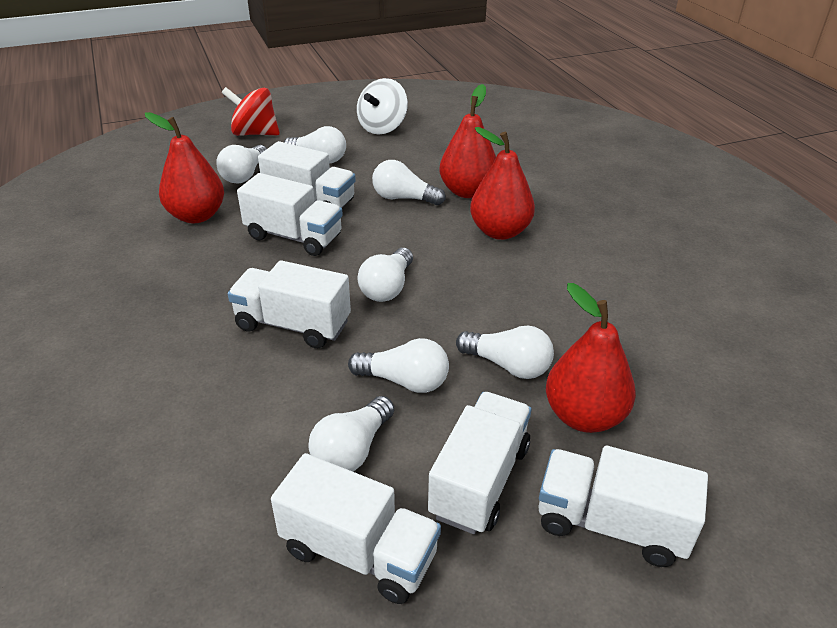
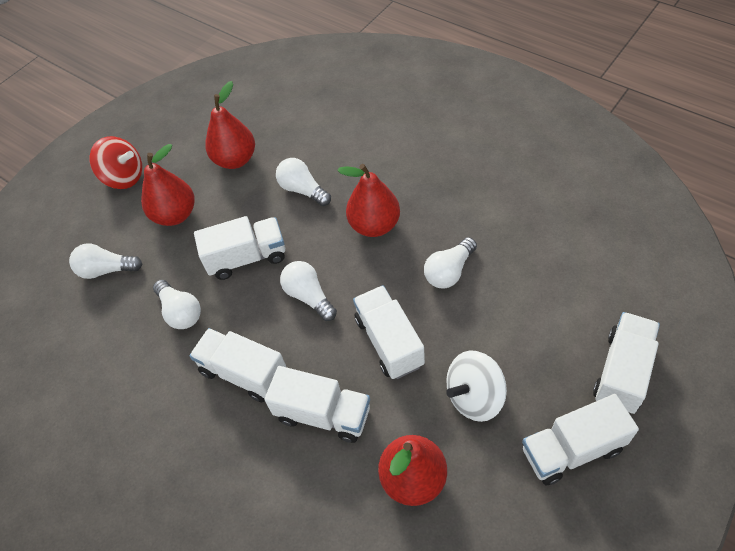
white light bulb: [216,145,267,184] [284,126,346,163] [309,396,394,472] [348,338,449,393] [357,248,413,302] [372,160,446,205] [456,325,554,379] = 7 -> [69,243,142,279] [153,280,201,329] [276,158,331,206] [280,261,337,321] [424,237,477,288] = 5

